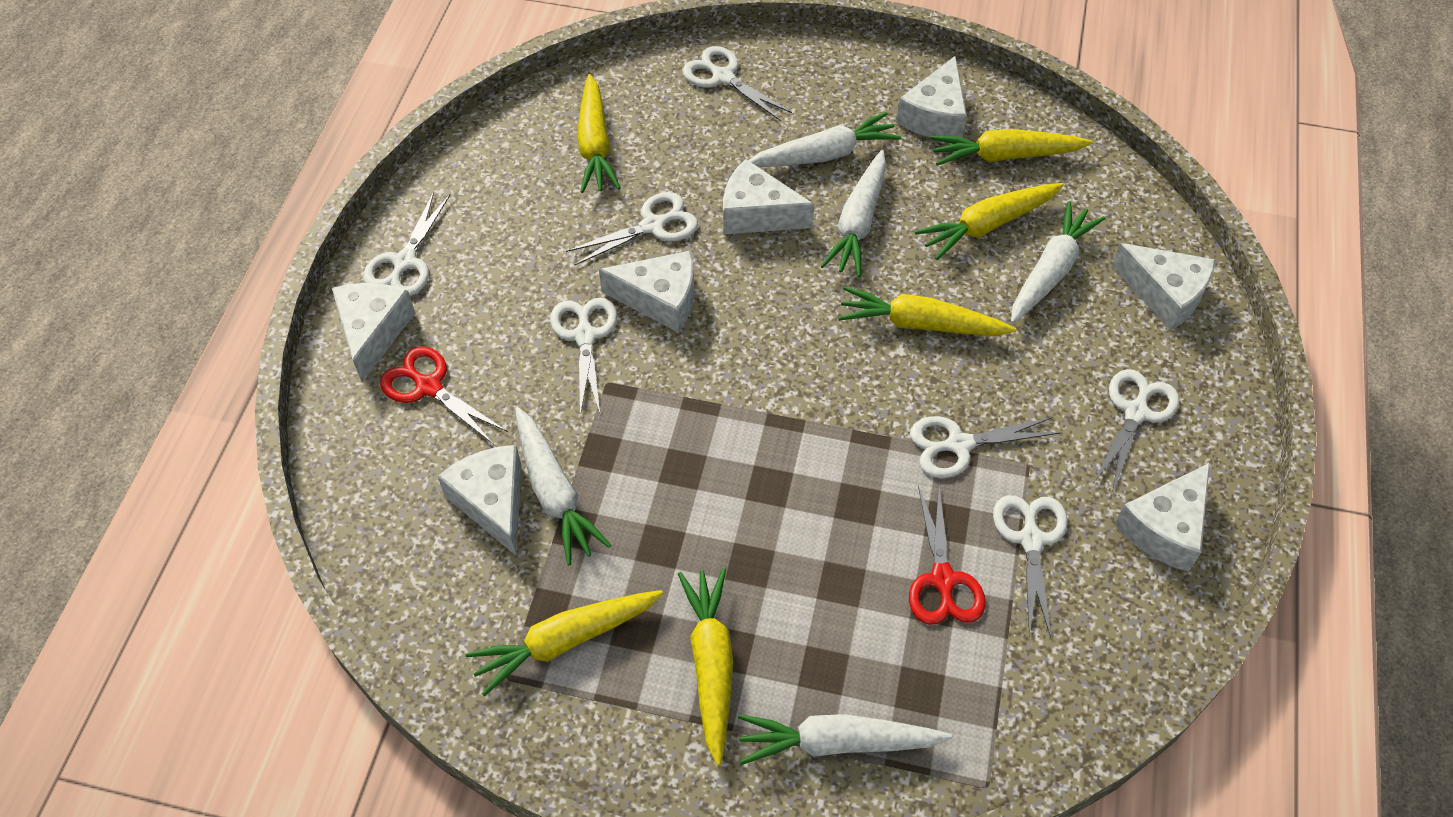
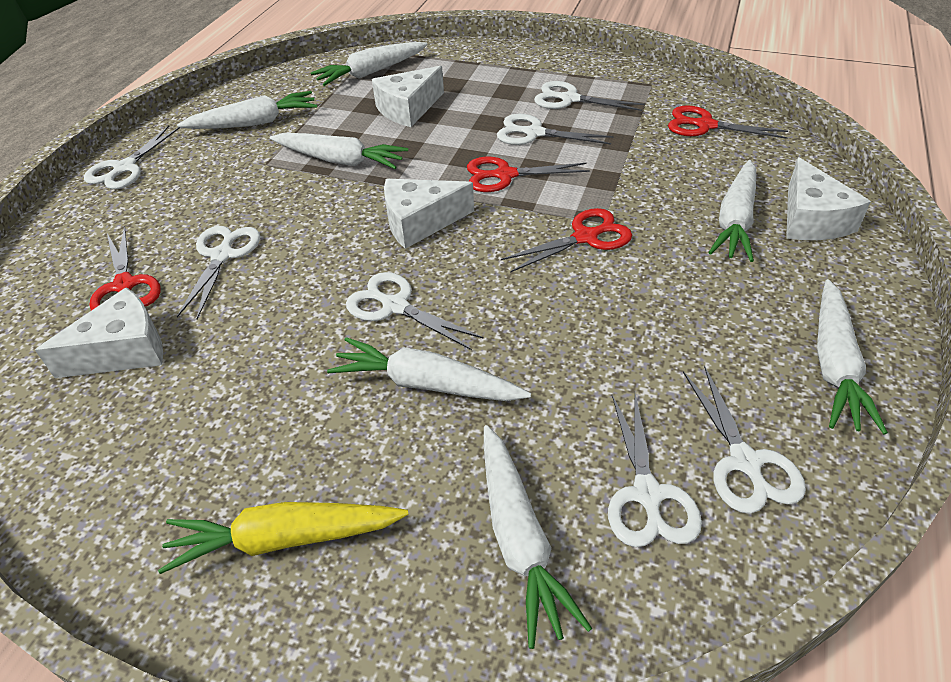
red scissors: [380,346,508,444] [909,485,986,625] = 2 -> [89,226,161,311] [467,157,590,192] [501,208,632,273] [668,105,788,139] = 4
white carrot: [515,407,611,565] [738,714,952,765] [748,112,902,167] [820,150,886,277] [1011,201,1105,323] = 5 -> [177,91,317,129] [270,133,408,169] [311,42,428,86] [327,337,531,401] [484,425,592,649] [708,160,756,262] [817,279,888,434] = 7
white cheese: [332,283,415,382] [437,445,522,556] [599,250,694,333] [723,159,814,235] [896,56,967,138] [1112,243,1216,331] [1115,463,1210,572] = 7 -> [35,287,163,378] [372,66,444,127] [384,179,474,249] [786,157,871,240] = 4
yellow carrot: [466,590,663,696] [577,74,621,193] [678,568,733,766] [838,286,1016,336] [915,183,1064,260] [930,129,1093,166] = 6 -> [158,502,409,574] = 1

